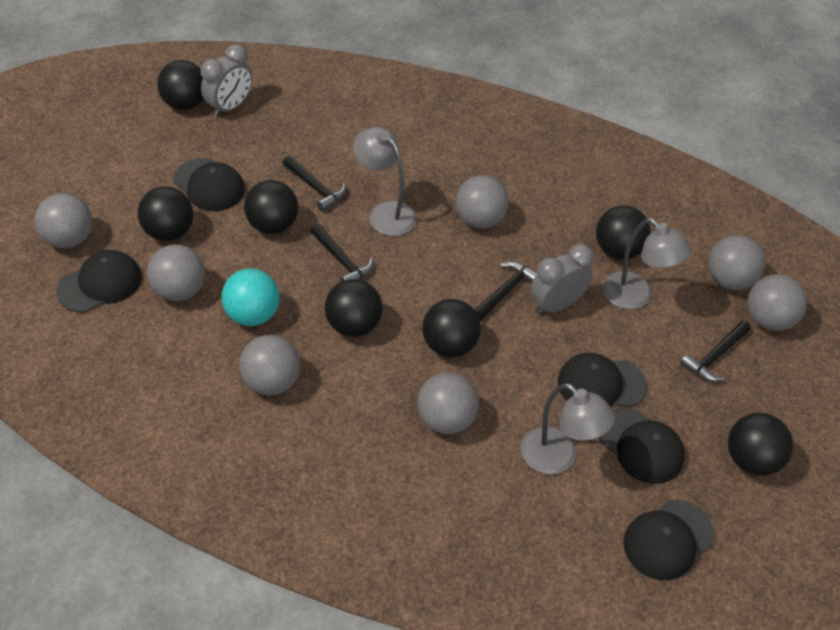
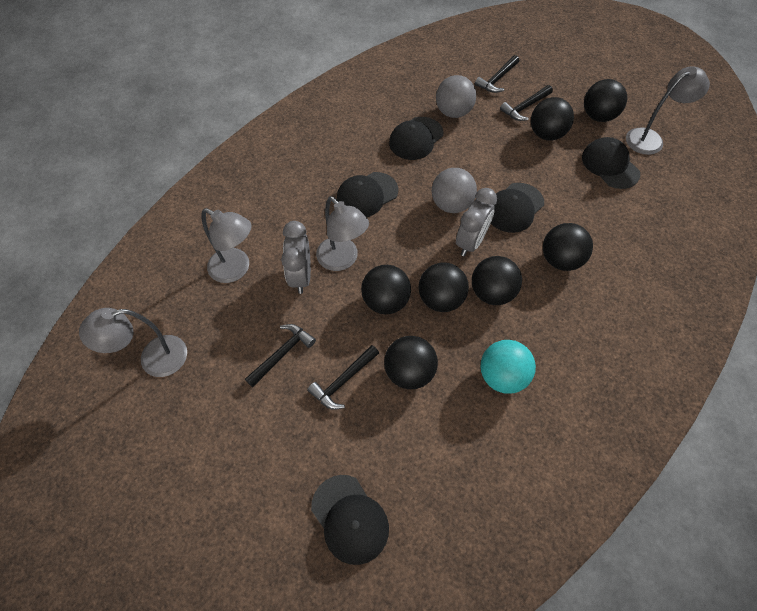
grey ball: [34,193,92,248] [147,244,205,301] [239,335,300,395] [417,373,479,434] [456,175,509,229] [708,235,765,290] [747,274,807,331] = 7 -> [432,168,477,213] [436,75,476,118] = 2
grey lamp: [353,127,417,236] [521,383,616,474] [602,218,692,309] = 3 -> [79,308,187,377] [201,208,252,283] [316,196,369,271] [626,66,710,155] = 4

